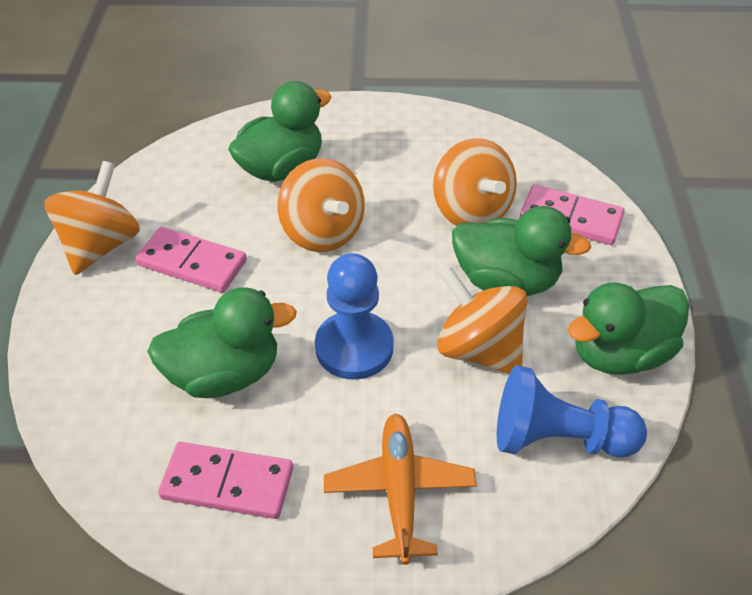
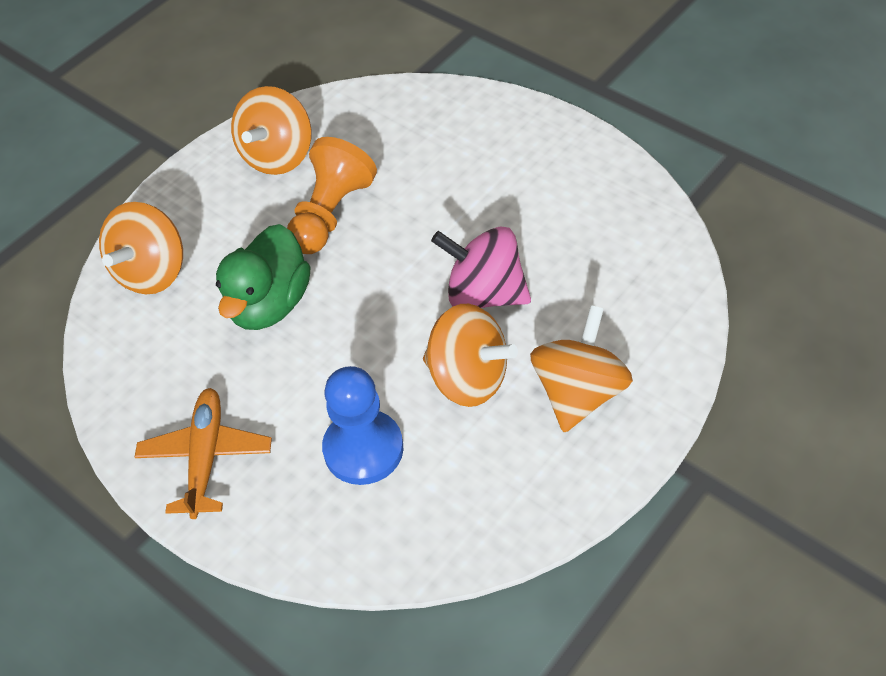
blue pawn: [315,253,394,380] [497,365,647,457] = 2 -> [322,366,403,485] = 1
green duck: [147,287,297,398] [228,81,332,182] [452,206,591,296] [568,283,689,375] = 4 -> [216,224,310,330] = 1
orange pawn: none = 0 -> [287,137,377,254] = 1
pink domino: [135,227,247,292] [158,442,293,519] [520,185,625,245] = 3 -> none = 0
pink spinning top: none = 0 -> [431,226,531,308] = 1

